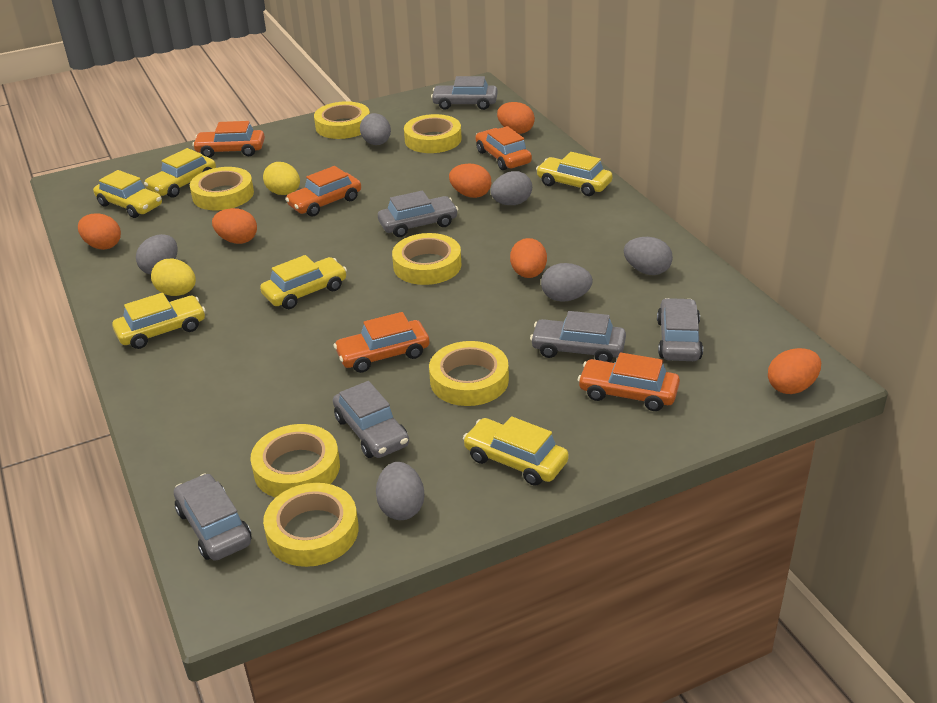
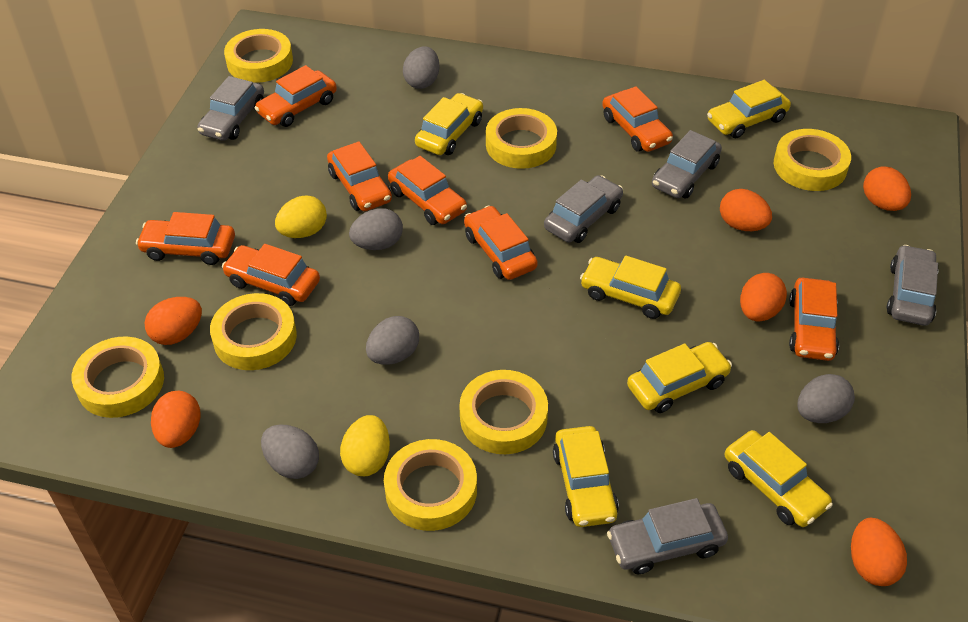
grey car: [174,473,252,561] [333,381,409,458] [378,191,458,237] [431,76,498,110] [530,311,626,362] [657,298,703,361] = 6 -> [197,76,264,141] [544,175,623,243] [607,498,728,574] [652,130,722,198] [887,245,939,326] = 5
grey egg: [136,234,178,274] [360,113,391,145] [376,462,424,520] [491,171,532,205] [541,263,593,302] [624,237,673,275] = 6 -> [261,424,319,479] [349,208,403,250] [366,316,419,365] [403,46,440,89] [797,374,855,423] = 5
orange car: [192,121,265,158] [285,166,361,217] [334,312,430,373] [475,126,532,170] [578,352,680,411] = 5 -> [136,212,235,265] [222,244,320,306] [255,65,337,127] [327,141,392,211] [388,156,467,225] [464,205,538,280] [602,86,673,152] [789,278,839,361] = 8

